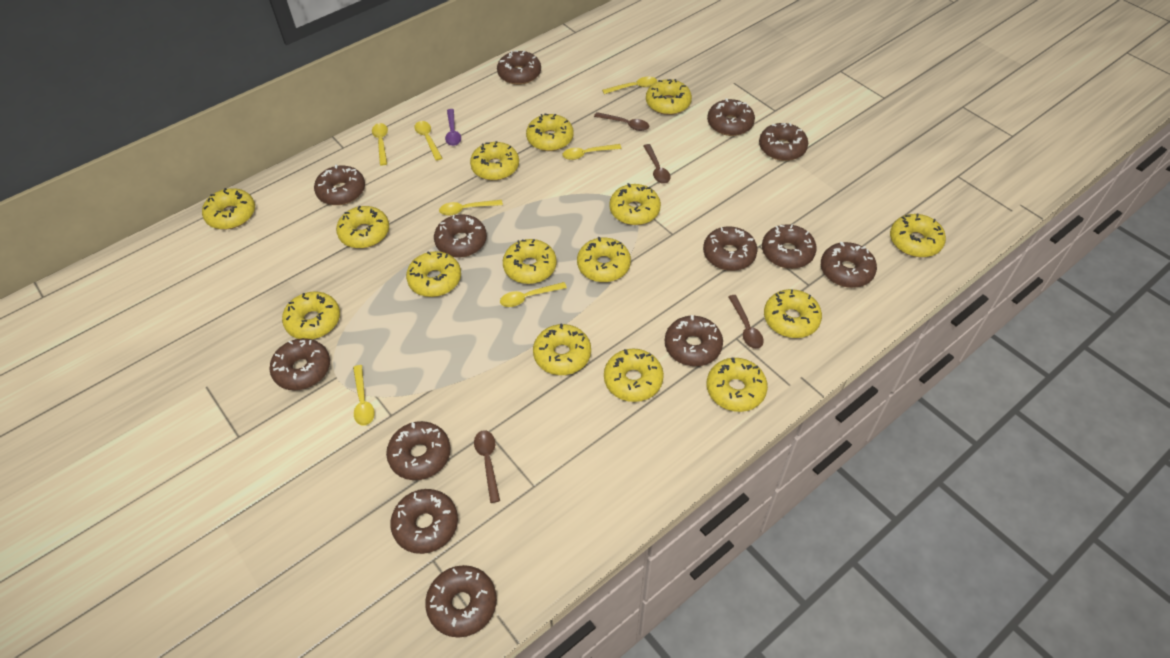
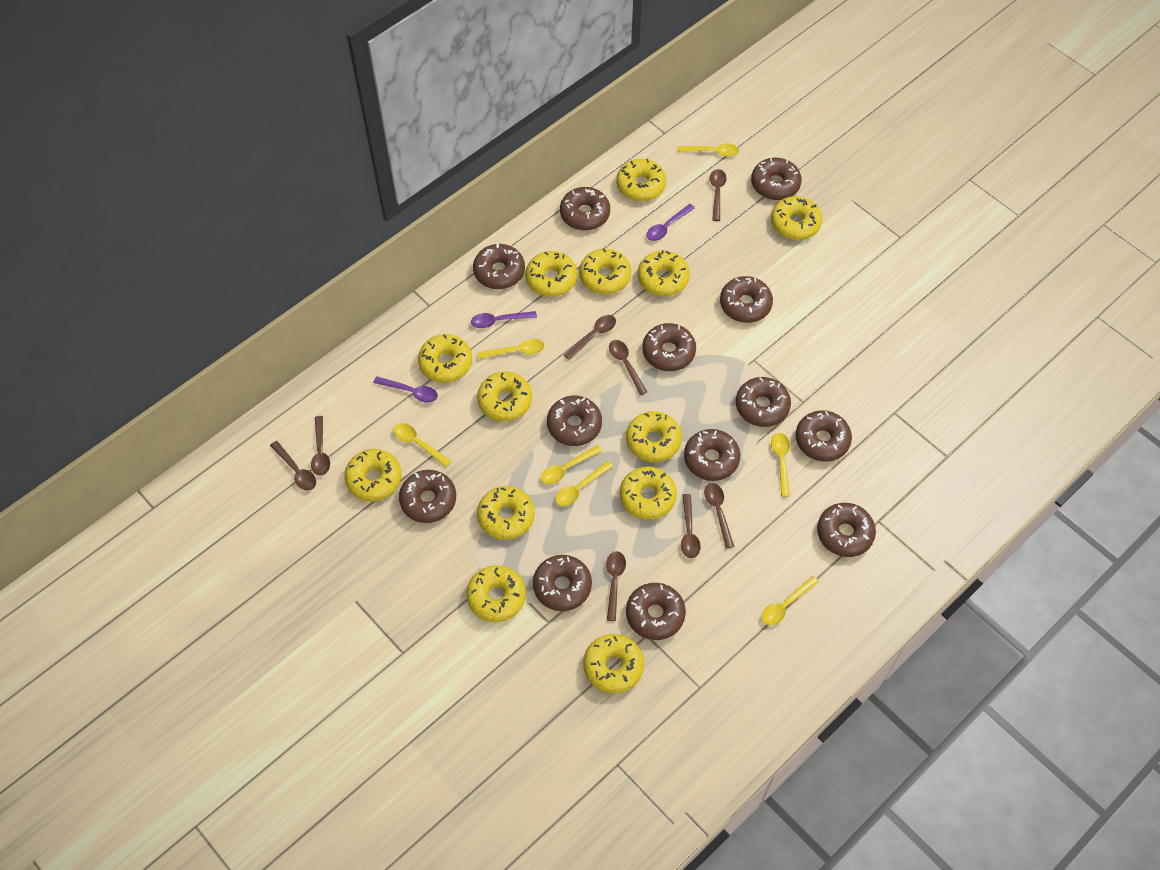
brown spoon: [474,430,500,503] [594,112,649,131] [643,144,671,184] [729,295,764,349] = 4 -> [270,441,316,490] [311,416,330,476] [564,315,616,360] [606,551,626,621] [609,340,647,395] [681,494,701,558] [704,483,734,548] [710,169,727,221] = 8
purple spoon: [445,109,461,146] = 1 -> [374,376,438,403] [471,311,537,328] [646,204,695,241] = 3
yellow donut: [202,188,255,229] [282,291,340,339] [336,206,389,248] [406,251,461,297] [470,141,519,180] [503,239,557,284] [526,114,574,151] [533,323,591,375] [577,237,631,282] [604,349,664,402] [609,183,661,225] [646,79,692,115] [707,357,768,412] [764,289,822,338] [890,214,946,257] = 15 -> [344,449,402,501] [418,334,472,383] [466,565,526,622] [477,372,532,421] [477,486,535,540] [525,251,578,297] [579,248,631,294] [583,634,644,694] [616,159,666,201] [620,466,677,520] [626,411,682,462] [638,250,690,296] [771,196,822,240] = 13

